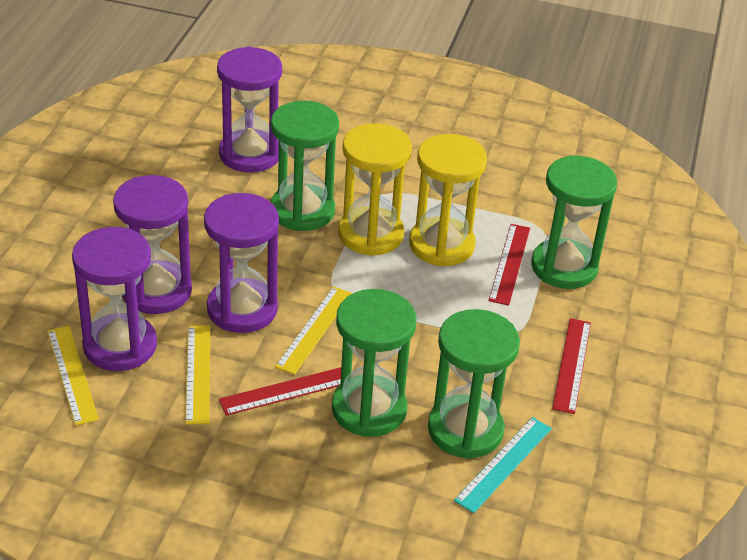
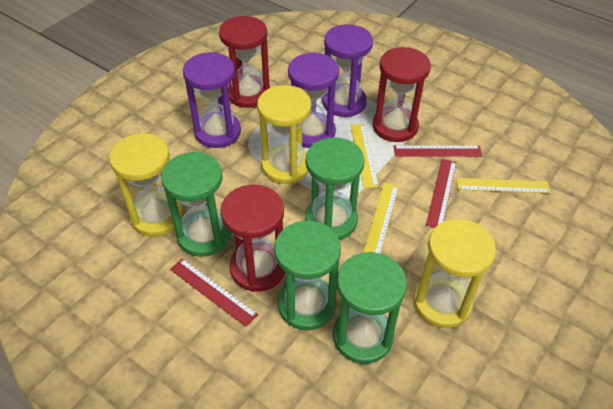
purple hourglass: [72,227,157,371] [113,175,192,314] [204,193,279,333] [217,47,282,173] = 4 -> [183,52,241,148] [288,52,339,148] [322,24,373,117] = 3
red hourglass: none = 0 -> [219,16,270,108] [221,185,285,292] [372,47,431,142] = 3
turquoise ruler: [454,417,552,513] = 1 -> none = 0
yellow hourglass: [338,123,412,256] [409,134,487,266] = 2 -> [109,133,183,237] [257,85,311,184] [413,219,496,328] = 3

